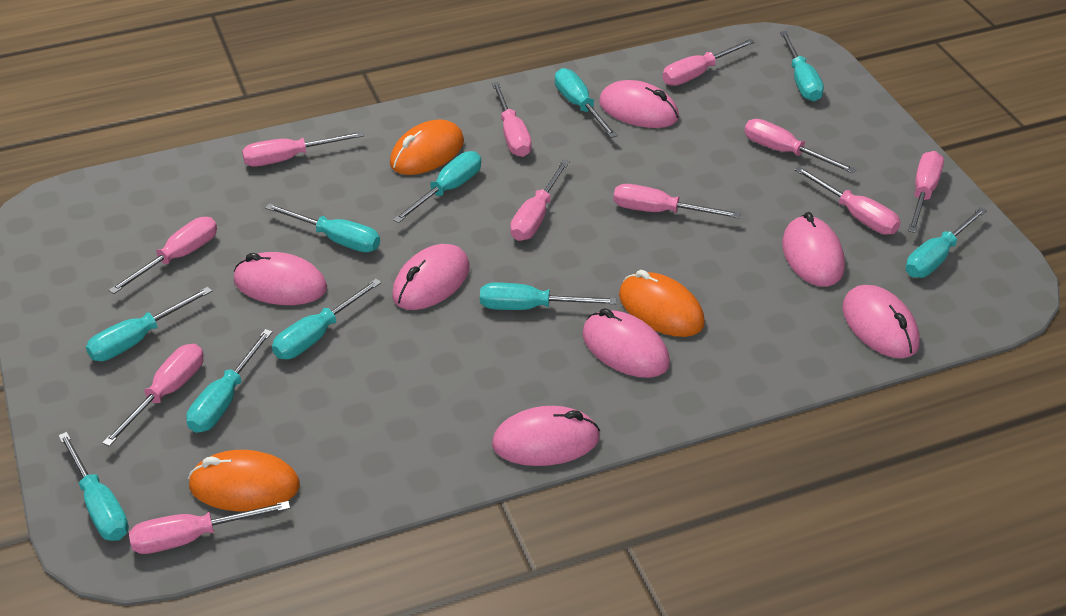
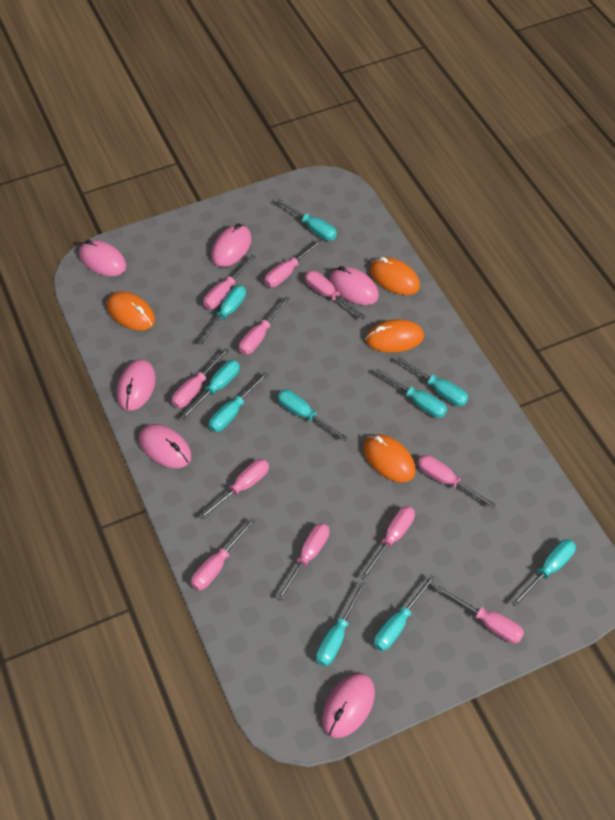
orange mouse: [188,450,300,512] [390,119,464,175] [619,270,705,337] = 3 -> [107,291,155,330] [363,434,416,482] [365,319,424,353] [370,257,420,295] = 4
pink mouse: [234,252,327,305] [392,244,470,310] [492,406,600,466] [582,308,670,378] [599,80,679,128] [782,212,845,287] [842,285,920,358] = 7 -> [79,240,127,276] [117,359,156,411] [139,424,192,468] [211,223,252,267] [322,673,375,738] [329,266,379,305] = 6

